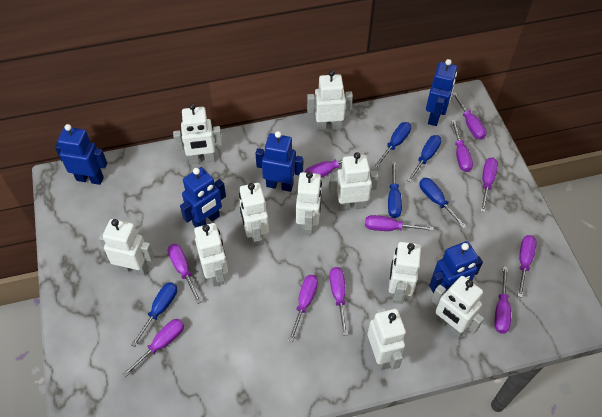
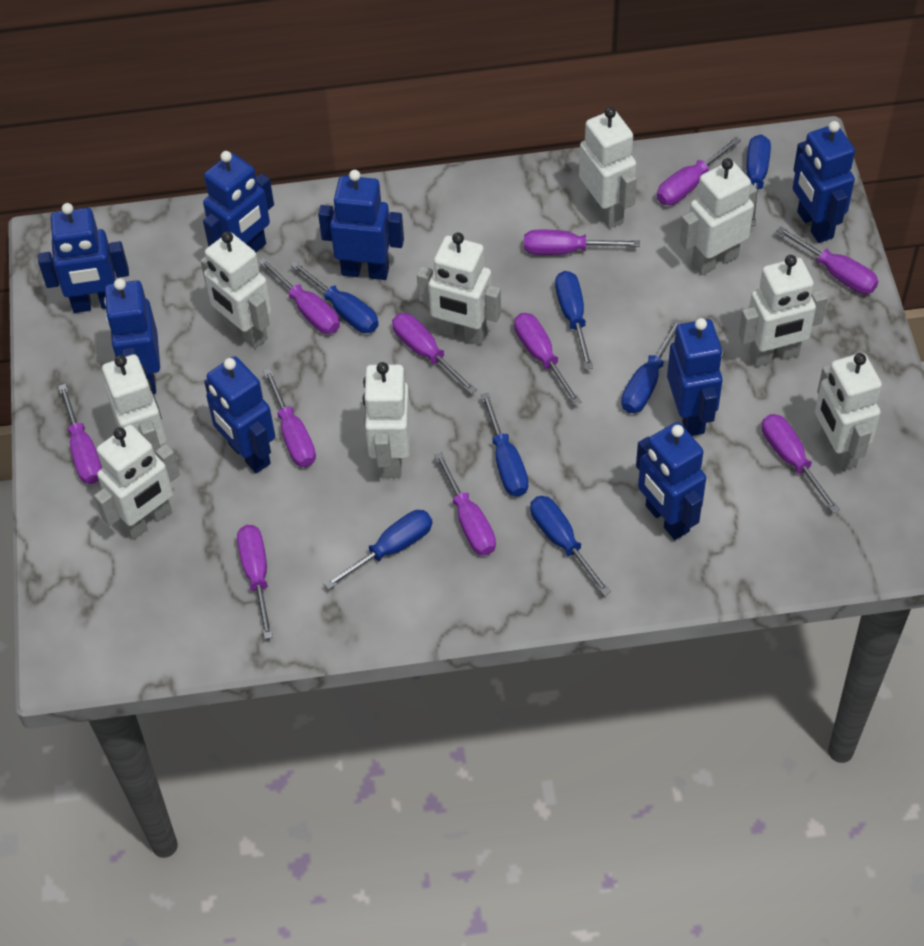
blue robot: [55,124,107,185] [180,167,226,227] [255,131,303,192] [426,59,457,126] [429,241,483,293] = 5 -> [38,203,129,313] [104,278,160,394] [203,151,274,252] [204,356,275,473] [318,170,404,280] [636,422,706,540] [667,318,723,436] [793,121,855,243] = 8
blue screwdriver: [131,282,177,347] [374,122,411,167] [388,161,402,218] [407,135,441,182] [420,178,467,229] = 5 -> [291,261,379,333] [324,510,432,590] [481,393,529,497] [530,496,611,596] [555,271,593,369] [621,319,683,413] [747,135,771,226] = 7
white robot: [99,219,154,276] [173,103,222,164] [194,223,228,287] [239,183,269,247] [296,172,322,236] [307,70,353,131] [329,152,379,211] [368,308,406,370] [389,242,421,304] [431,276,484,338] = 10 -> [94,425,180,540] [102,354,167,454] [201,231,272,348] [363,362,411,478] [417,232,501,345] [579,107,637,229] [680,158,757,276] [739,255,828,367] [815,353,882,471] = 9

